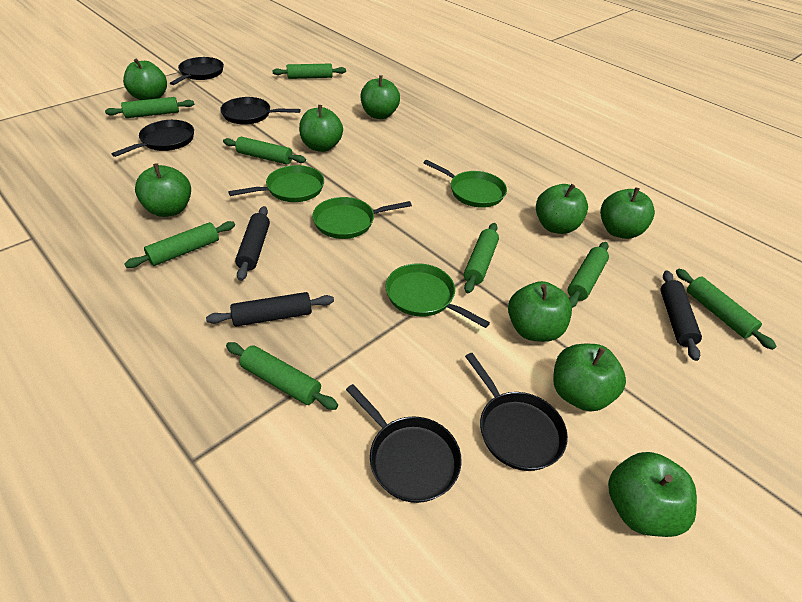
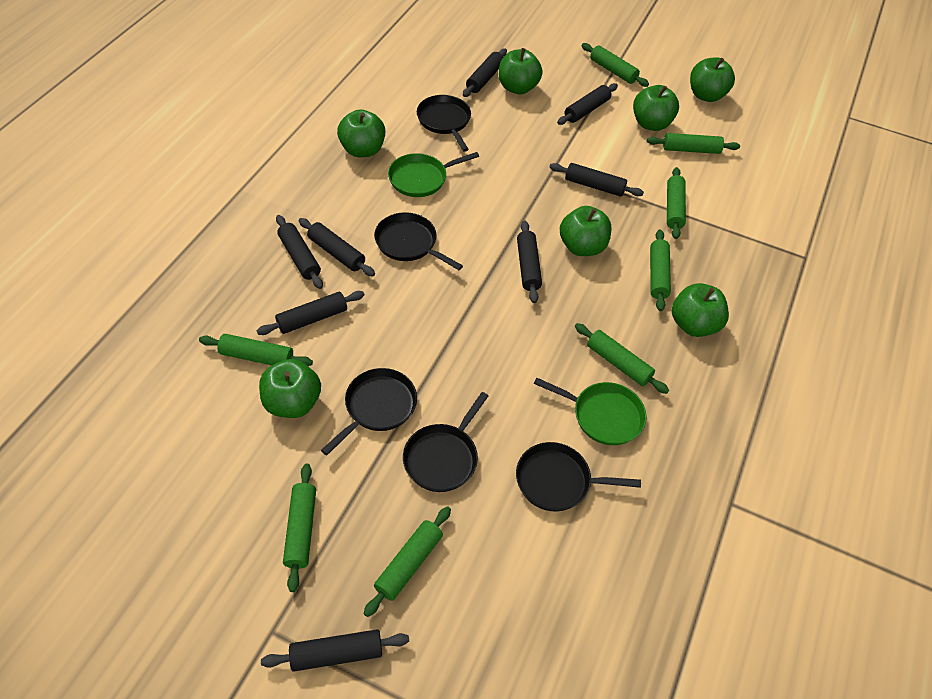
black rolling pin: [206,292,334,326] [235,206,270,281] [661,271,702,361] = 3 -> [257,291,364,335] [261,629,409,672] [276,215,323,289] [299,218,375,277] [463,48,507,97] [517,221,542,303] [550,163,644,197] [557,83,618,125] = 8
green apple: [123,58,167,100] [135,163,191,217] [299,105,343,152] [361,75,400,119] [508,281,572,342] [536,184,588,234] [553,344,626,411] [600,187,655,239] [608,452,697,537] = 9 -> [259,359,321,418] [337,109,385,157] [499,48,543,94] [560,206,611,256] [633,85,679,131] [672,283,729,337] [690,57,735,102] = 7
green pan: [228,165,324,202] [312,197,412,239] [385,263,490,328] [424,160,507,208] = 4 -> [388,152,479,197] [534,377,646,445] = 2

